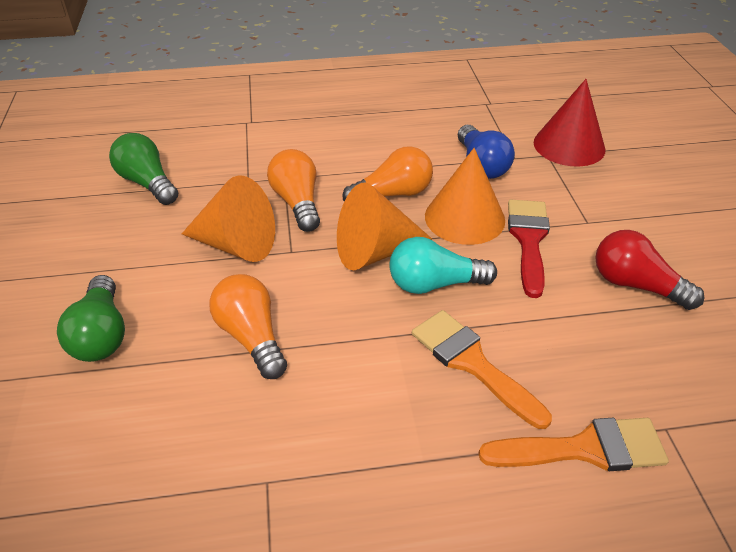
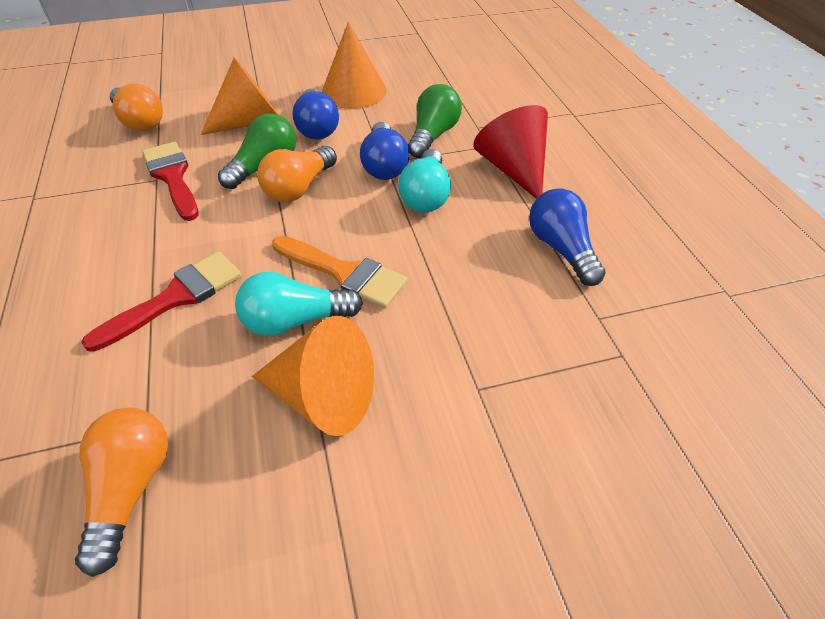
blue light bulb: [458,125,515,179] = 1 -> [292,89,339,139] [360,122,410,180] [529,188,606,286] = 3
orange brush: [412,310,552,429] [478,418,669,471] = 2 -> [272,236,408,309] = 1
red brush: [508,200,550,298] = 1 -> [81,252,242,352] [142,142,199,221] = 2
red light bulb: [595,230,704,310] = 1 -> none = 0
turquoise light bulb: [389,237,497,294] = 1 -> [235,272,363,336] [398,149,451,213] = 2

